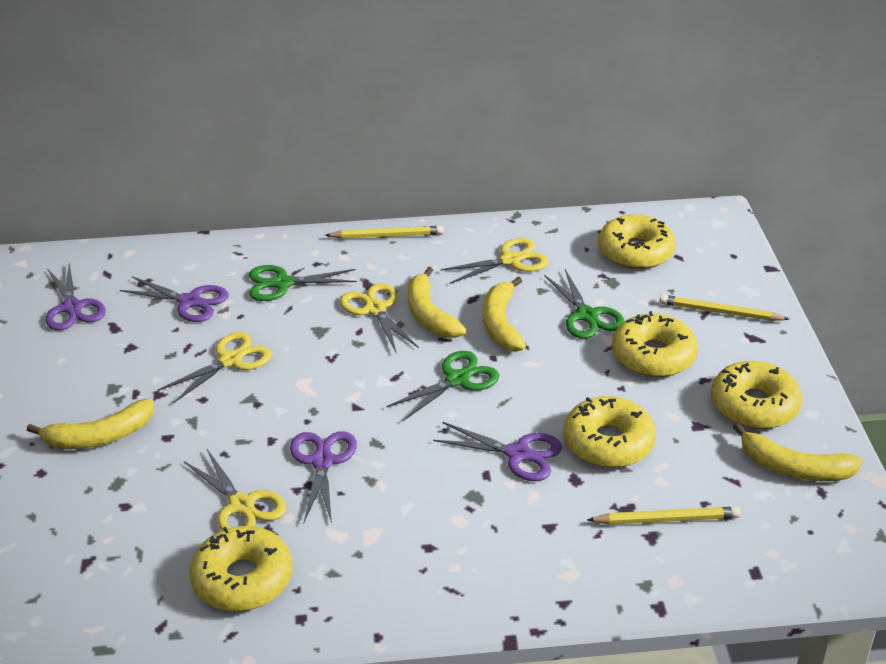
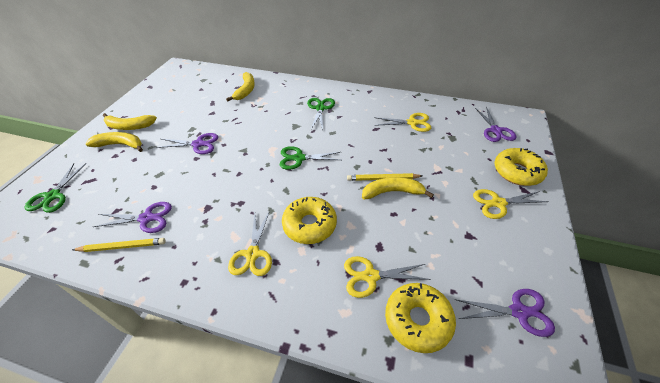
yellow donut: [189,526,293,611] [563,396,656,468] [598,214,676,269] [612,311,698,377] [711,361,802,429] = 5 -> [282,197,337,244] [385,283,456,353] [494,148,548,186] = 3
yellow pencil: [325,226,444,239] [587,507,741,525] [660,295,789,321] = 3 -> [72,238,166,252] [347,173,422,181] = 2

